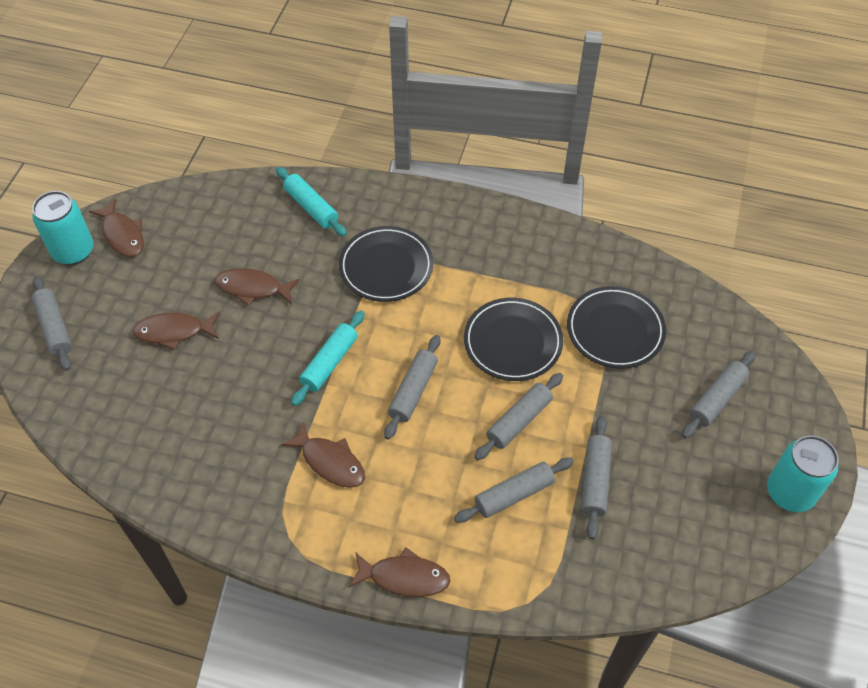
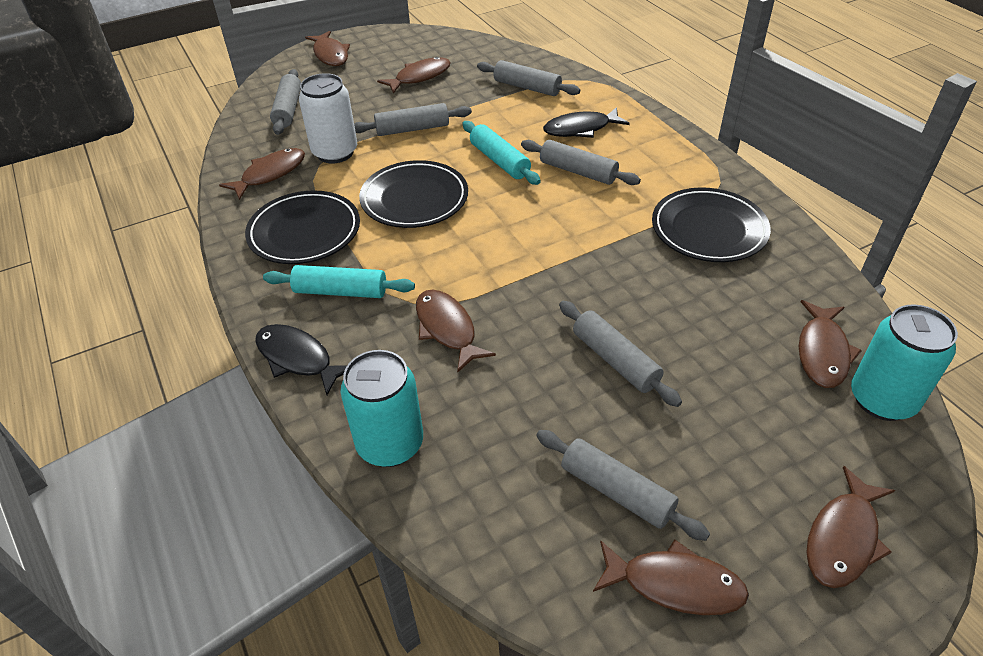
black fish: none = 0 -> [255,324,347,395] [543,107,630,138] = 2
brown fish: [89,199,144,257] [132,312,219,350] [215,268,299,305] [281,421,365,488] [349,547,450,597] = 5 -> [219,148,305,200] [305,31,350,66] [377,57,451,94] [416,290,496,373] [593,539,749,615] [799,300,862,388] [806,466,895,588] = 7
white can: none = 0 -> [299,73,357,164] = 1

